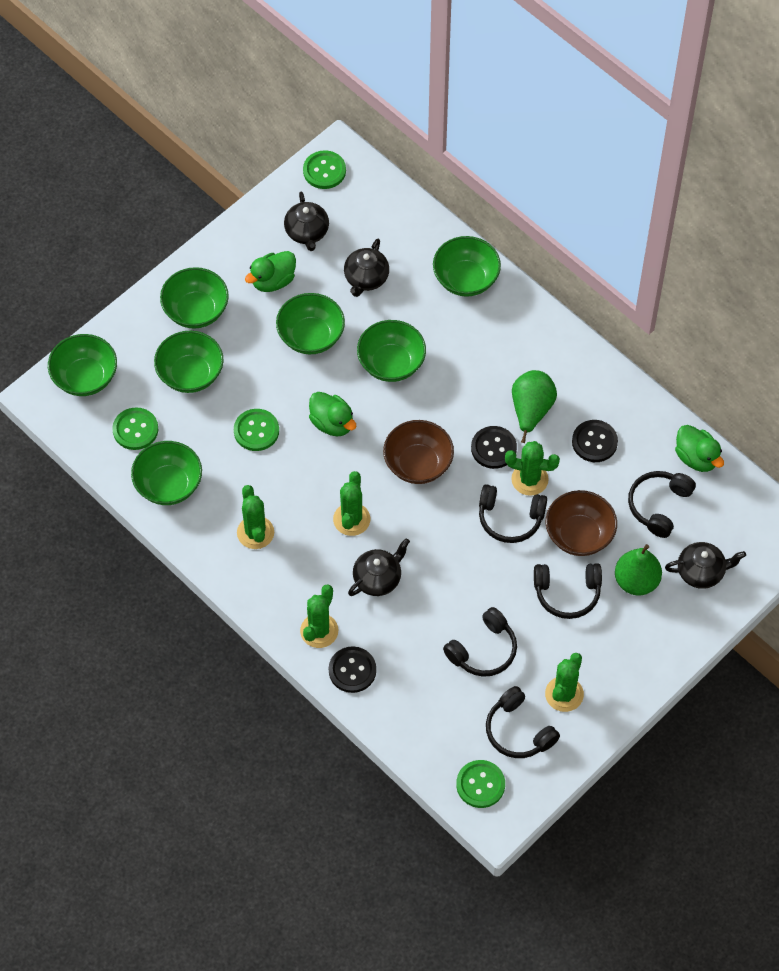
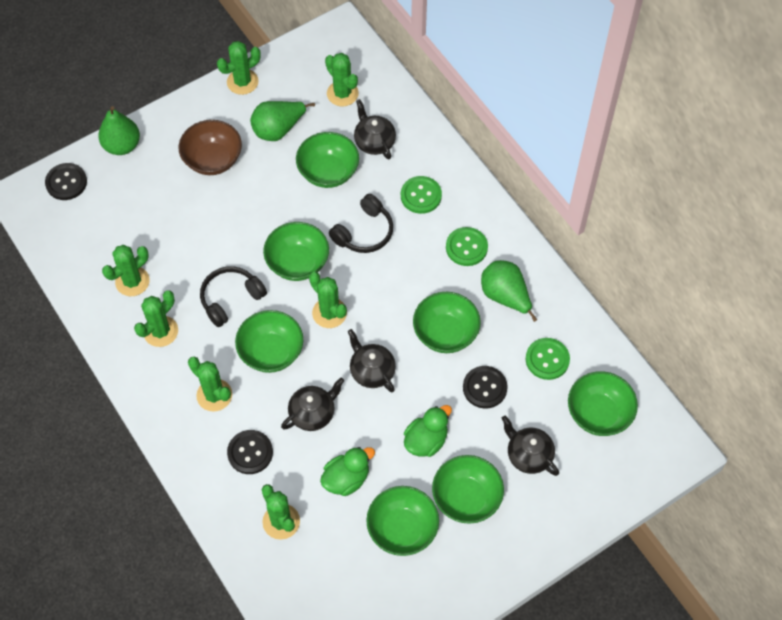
black headphones: [443,607,517,677] [479,484,547,543] [486,686,560,758] [534,563,602,619] [628,471,696,538] = 5 -> [200,266,267,327] [329,194,393,253] = 2
brown bowl: [383,420,454,484] [546,490,617,556] = 2 -> [179,120,242,175] = 1
green button: [112,407,158,450] [234,409,279,451] [303,150,346,189] [456,760,505,808] = 4 -> [401,176,442,214] [446,227,488,266] [526,338,570,380] = 3
green cactus: [237,485,274,549] [300,584,338,648] [333,471,371,536] [505,441,560,496] [545,653,584,712] = 5 -> [102,245,150,296] [134,290,178,347] [188,356,232,411] [217,41,261,95] [262,484,300,540] [309,272,347,328] [325,53,359,106] = 7
green duck: [245,251,296,292] [309,392,357,437] [675,425,724,472] = 3 -> [320,447,375,496] [404,405,452,457] = 2
green pear: [512,370,557,443] [615,544,662,596] = 2 -> [98,106,140,155] [250,101,315,141] [481,260,537,322] = 3

